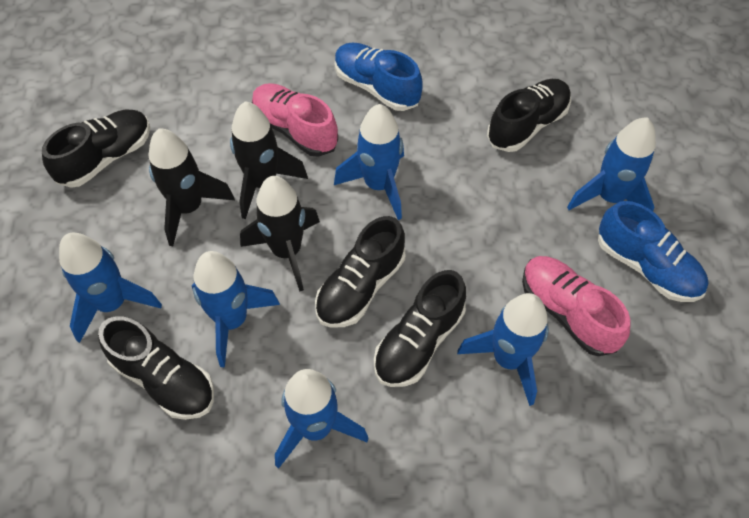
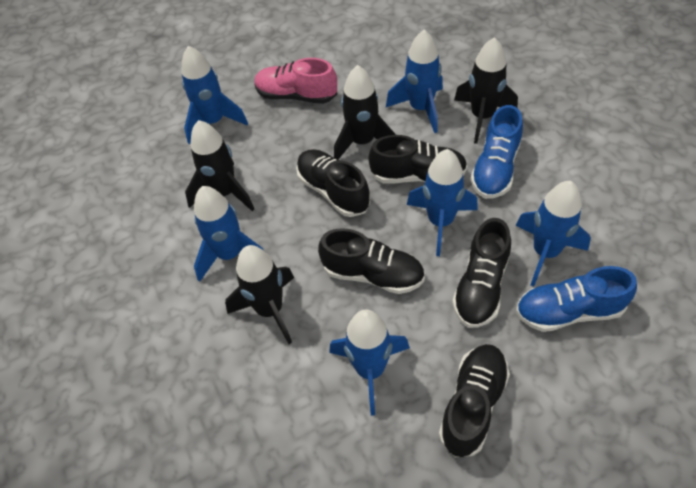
black rocket: [149,128,235,246] [230,101,308,219] [240,176,320,292] = 3 -> [185,120,254,211] [225,245,294,344] [334,65,396,159] [454,37,518,144] = 4
pink shoe: [252,83,338,157] [522,256,630,356] = 2 -> [254,58,337,104] = 1

